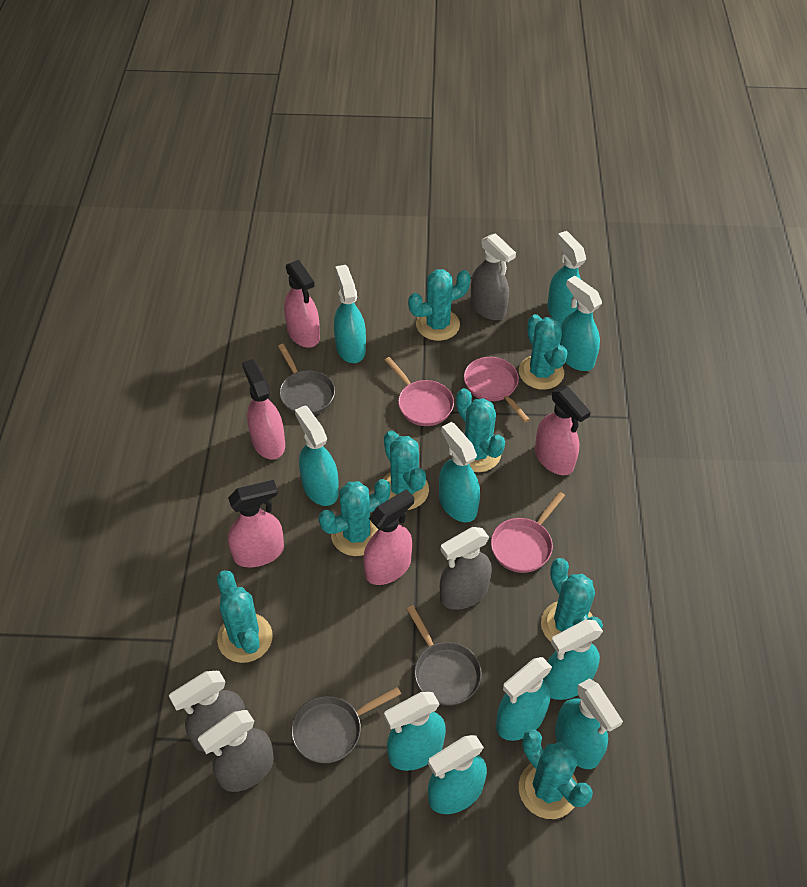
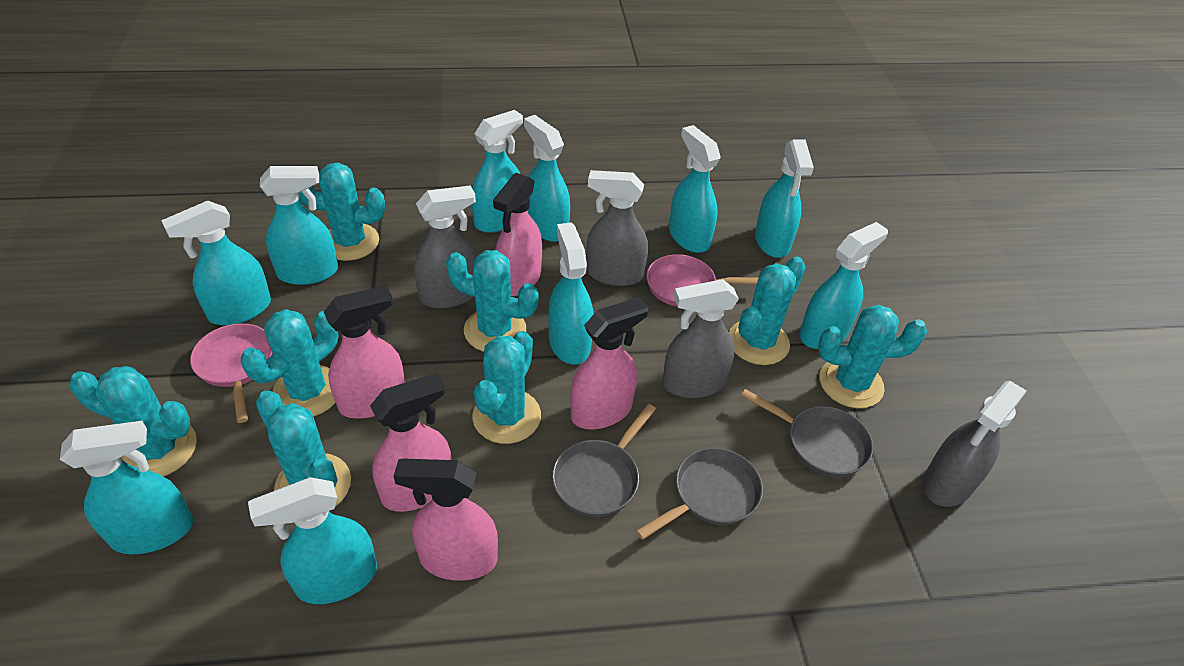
pink pan: [385,357,454,426] [464,357,530,423] [491,491,565,573] = 3 -> [190,323,273,423] [646,254,758,307] = 2

